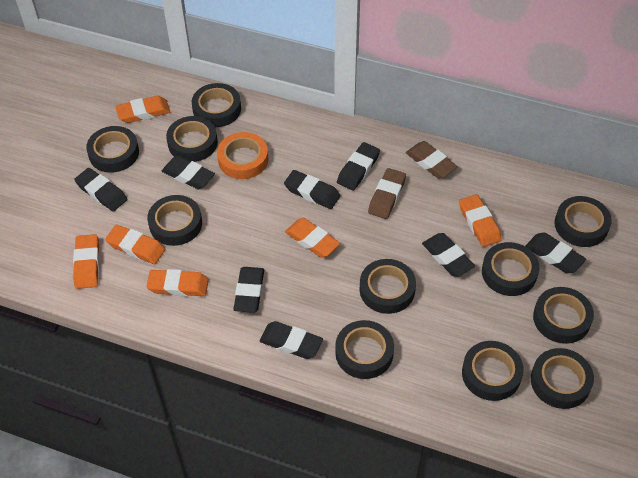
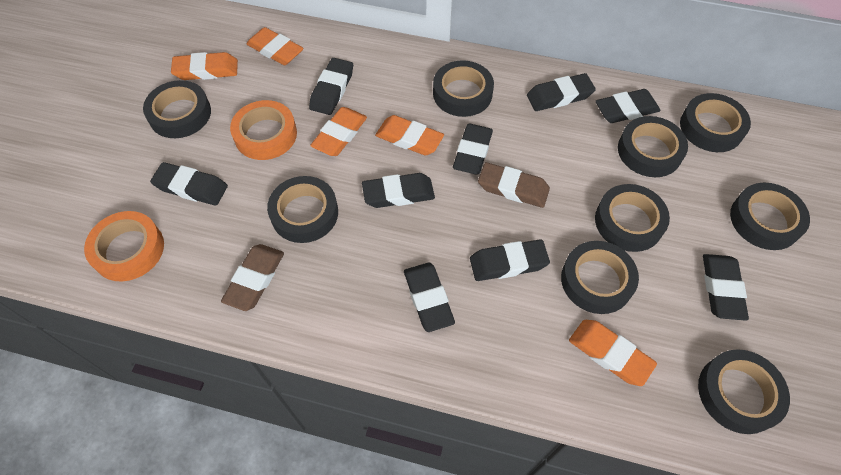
black eraser: [74,168,127,212] [162,156,215,189] [233,267,264,313] [260,321,323,359] [284,170,341,209] [337,142,380,191] [422,233,475,277] [525,232,586,273] = 8 -> [150,162,228,205] [309,58,353,115] [362,173,435,208] [404,263,455,332] [453,124,493,175] [470,240,550,281] [527,73,596,111] [596,89,661,123] [703,254,749,321] = 9
black tape: [86,126,139,173] [147,195,202,246] [166,116,218,162] [192,83,241,127] [335,320,394,379] [360,259,416,314] [462,341,524,401] [482,242,539,296] [531,348,594,409] [533,287,594,344] [554,196,612,247] = 11 -> [143,80,211,138] [267,176,338,243] [433,60,494,117] [561,241,639,314] [595,184,670,252] [618,116,688,177] [680,93,751,152] [698,349,790,434] [730,183,810,250] = 9
orange eraser: [73,234,100,289] [105,224,165,264] [115,96,170,123] [146,269,209,296] [285,218,340,258] [459,194,502,247] = 6 -> [171,52,238,80] [246,27,303,65] [310,107,367,156] [375,115,444,156] [569,320,657,386] = 5
orange tape: [217,132,268,179] = 1 -> [84,211,164,281] [230,100,297,160] = 2

